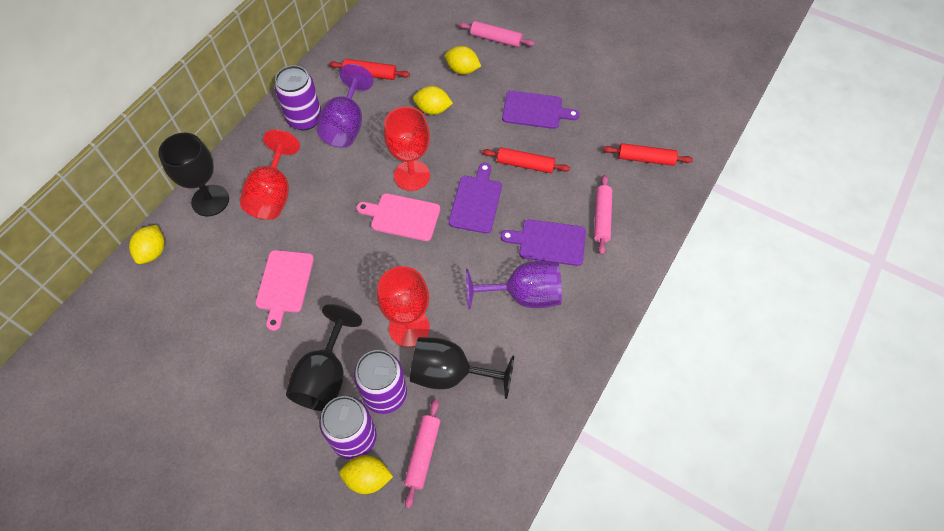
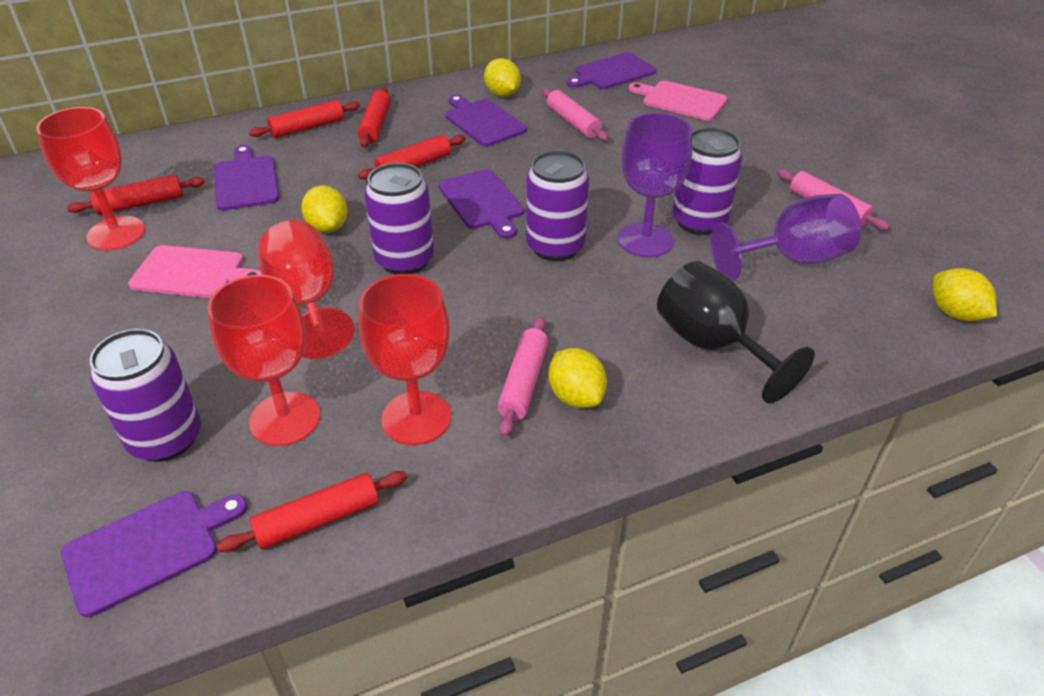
black goblet: [158,133,229,217] [286,304,362,411] [410,337,514,399] = 3 -> [657,261,815,404] = 1
purple can: [274,65,321,130] [319,396,377,459] [354,350,407,414] = 3 -> [90,329,201,462] [364,163,434,274] [526,150,589,261] [672,127,742,235] = 4
purple cutting board: [449,163,502,234] [501,220,586,266] [502,91,580,129] = 3 -> [61,491,247,617] [214,145,279,211] [438,169,524,239] [445,95,527,146] [567,52,656,89] = 5
red goblet: [240,129,300,220] [377,266,430,347] [384,107,430,191] = 3 -> [36,107,145,250] [207,275,320,446] [258,220,355,359] [359,274,451,445] = 4
red rolling pin: [329,59,410,80] [482,147,570,173] [603,143,693,166] = 3 -> [67,175,205,215] [217,471,407,552] [249,100,360,138] [358,87,391,148] [358,135,465,179] = 5

